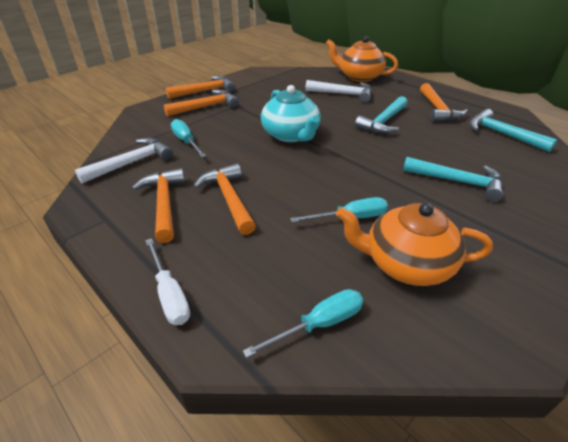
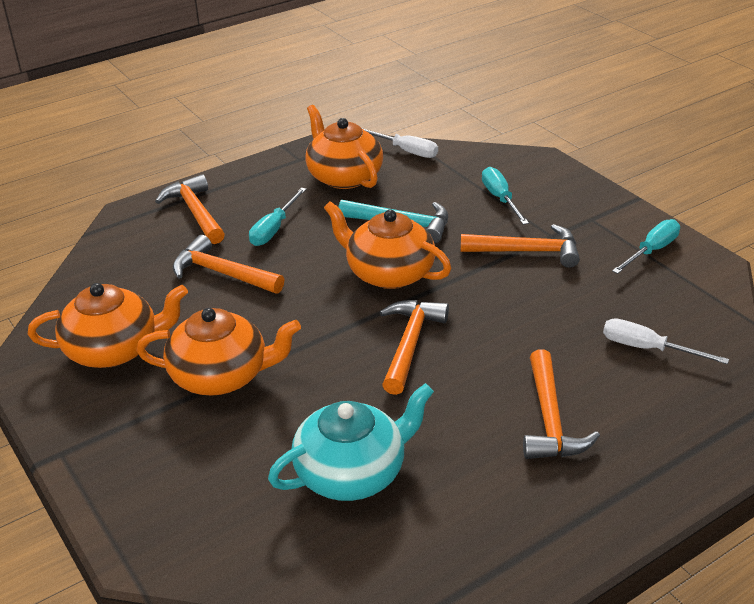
orange teapot: [326,36,398,82] [336,203,493,286] = 2 -> [28,283,188,368] [136,308,301,395] [305,105,383,189] [324,201,451,289] = 4
turquoise hammer: [355,96,407,133] [403,157,503,202] [470,109,557,152] = 3 -> [339,200,448,244] = 1
white hammer: [75,138,173,183] [305,80,372,103] = 2 -> none = 0
white screwdriver: [145,238,190,325] = 1 -> [362,128,438,158] [603,318,729,364] = 2

